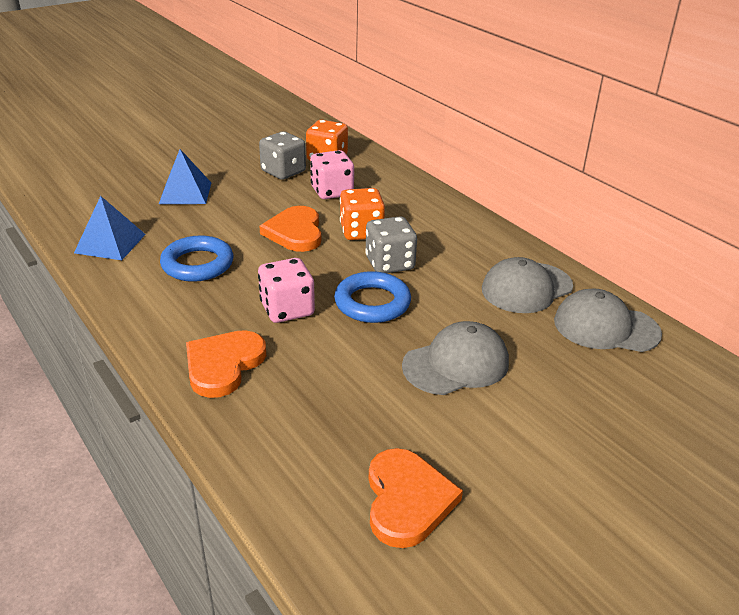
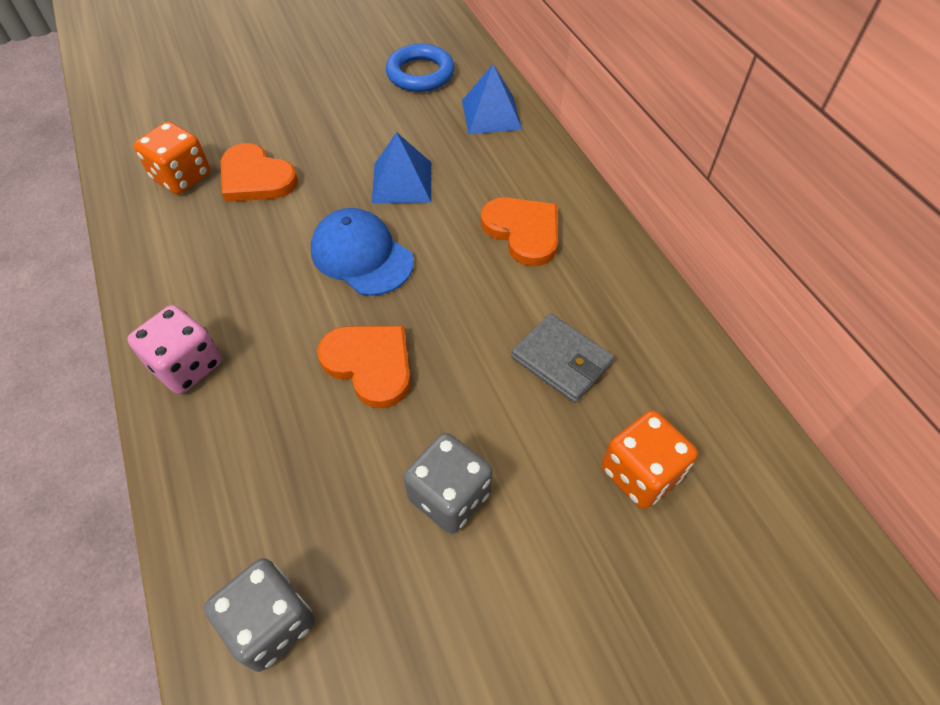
blue cap: none = 0 -> [311,208,414,296] = 1
blue ring: [160,235,233,282] [334,271,411,323] = 2 -> [386,44,455,92] = 1
grey cap: [402,321,509,395] [482,257,573,313] [554,288,662,352] = 3 -> none = 0
grey wallet: none = 0 -> [511,313,614,403] = 1
pink dice: [258,258,315,323] [310,150,354,199] = 2 -> [127,305,222,394] = 1

